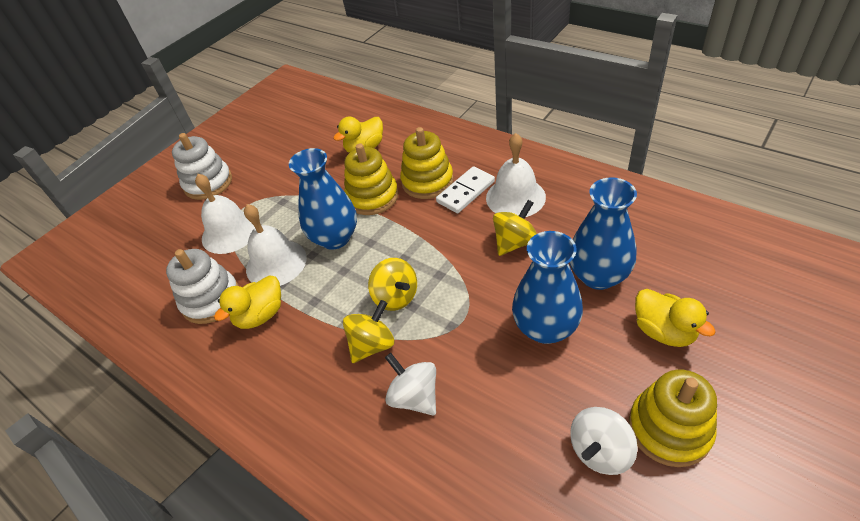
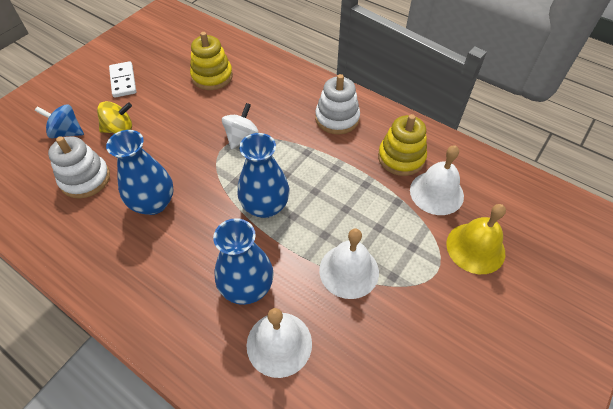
blue spinning top: none = 0 -> [35,104,84,138] = 1
white spinning top: [385,353,436,416] [570,407,638,475] = 2 -> [222,103,259,149] = 1
yellow bell: none = 0 -> [446,204,506,274] = 1
yellow duck: [214,275,281,329] [333,116,383,153] [635,289,716,347] = 3 -> none = 0
yellow spinning top: [343,300,394,363] [368,258,417,311] [493,200,537,256] = 3 -> [97,101,132,133] = 1
yellow stacking toy: [344,144,399,215] [400,127,454,199] [629,370,717,467] = 3 -> [190,32,233,90] [378,114,427,176] = 2

